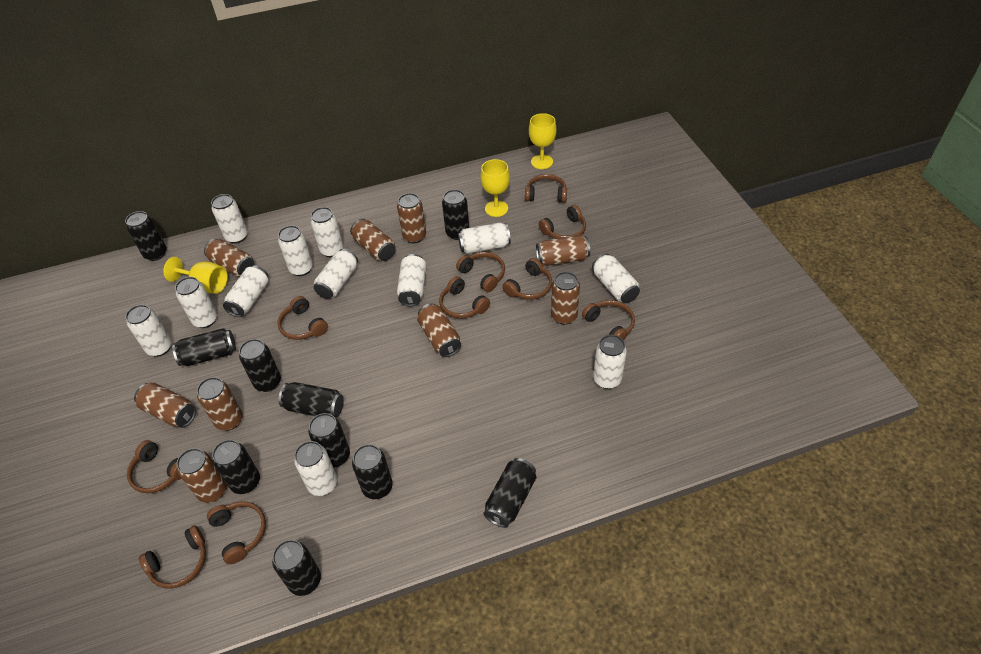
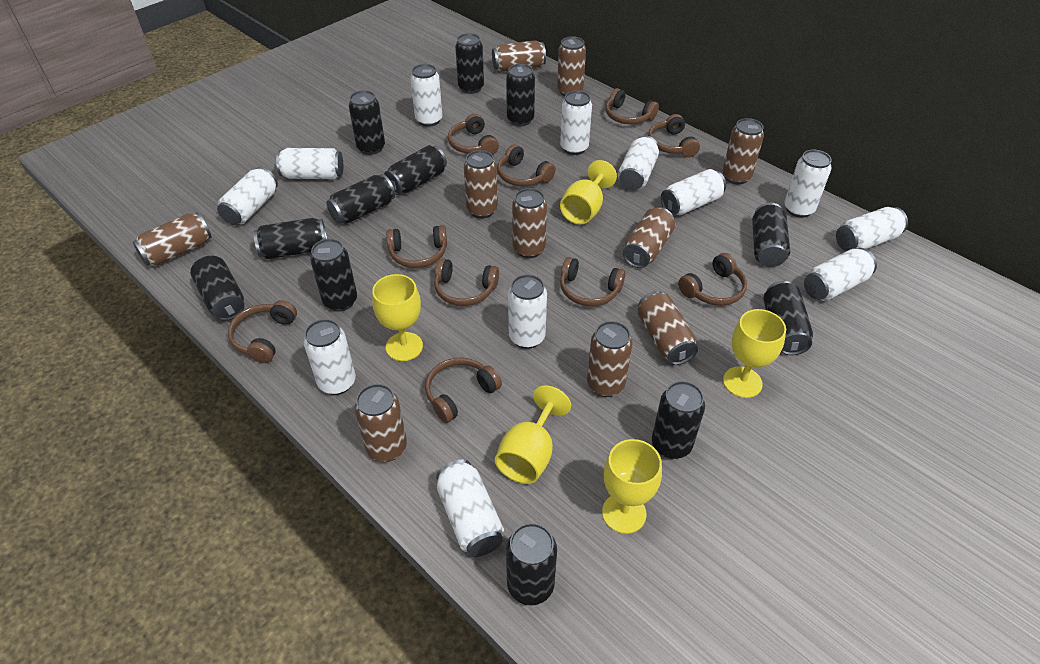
black can: [125,211,167,261] [172,328,236,366] [212,440,260,494] [239,339,281,392] [272,540,321,596] [278,382,344,417] [308,413,350,468] [352,444,393,499] [442,189,469,240] [484,458,537,528] = 10 -> [190,255,244,321] [253,218,327,259] [310,239,357,311] [327,174,395,224] [349,90,385,155] [384,145,447,195] [455,33,484,94] [506,64,535,126] [506,523,557,606] [652,381,705,459] [752,203,790,267] [763,281,813,355] = 12
brown can: [134,382,196,428] [177,448,227,503] [197,377,243,431] [204,239,255,277] [350,219,396,261] [397,193,426,244] [417,303,461,357] [536,235,590,266] [551,272,580,325] = 9 -> [133,212,212,266] [354,384,407,462] [464,150,498,218] [492,40,546,72] [512,188,547,258] [557,36,586,96] [587,321,633,397] [623,207,675,268] [637,291,698,365] [722,118,764,185] = 10
yellow goblet: [163,257,228,294] [480,159,510,217] [529,113,557,169] = 3 -> [372,274,423,361] [495,385,571,484] [560,160,617,224] [602,439,662,534] [723,309,786,398] = 5

